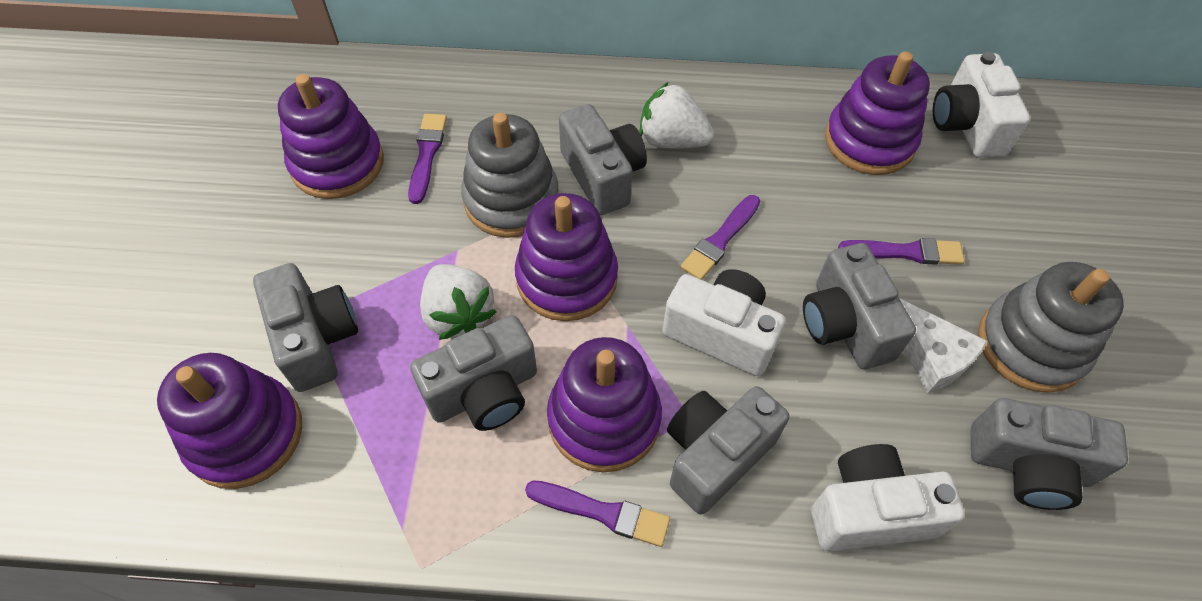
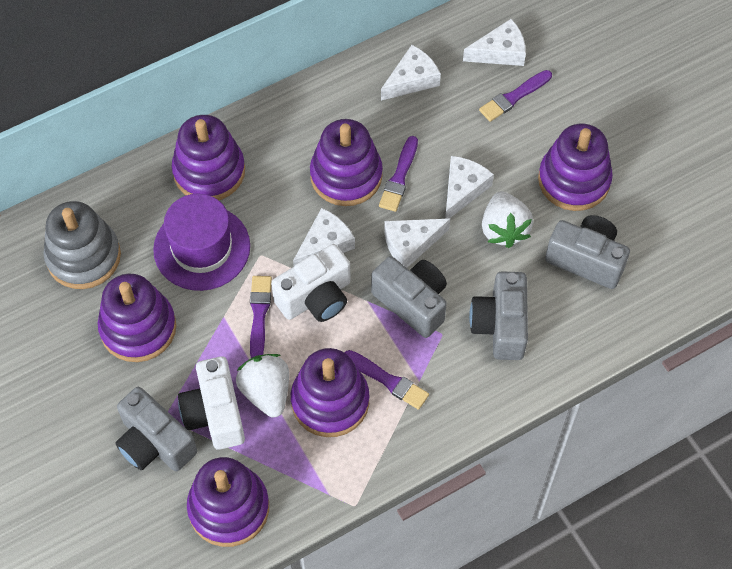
grey camera: [253,263,358,392] [410,315,537,431] [559,104,647,215] [667,386,790,515] [803,243,916,369] [971,398,1128,510] = 6 -> [115,387,197,472] [371,256,447,338] [469,271,528,360] [545,215,630,289] = 4
grey stacking toy: [461,113,559,238] [978,262,1124,393] = 2 -> [43,201,121,289] = 1
purple hat: none = 0 -> [153,194,250,291] = 1
purple stacking toy: [157,353,302,489] [278,74,384,199] [515,193,618,321] [547,337,662,472] [825,51,930,175] = 5 -> [98,274,176,362] [172,115,245,200] [187,457,269,547] [291,348,369,437] [310,119,383,206] [538,124,613,211] = 6
white camera: [662,269,786,376] [811,444,965,552] [933,52,1030,158] = 3 -> [178,356,245,450] [271,244,351,322] = 2
white cheese: [899,298,988,394] = 1 -> [293,208,355,266] [381,45,441,101] [384,219,450,268] [445,156,494,219] [463,19,526,66] = 5

